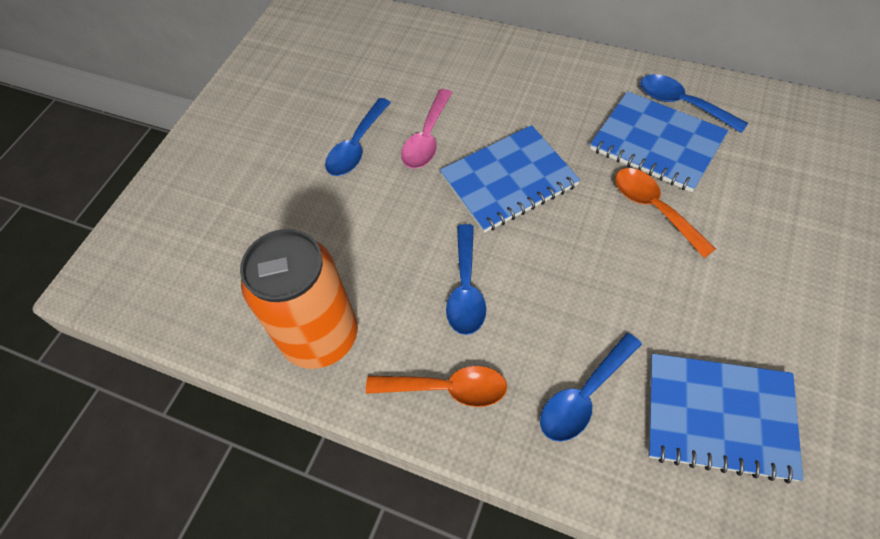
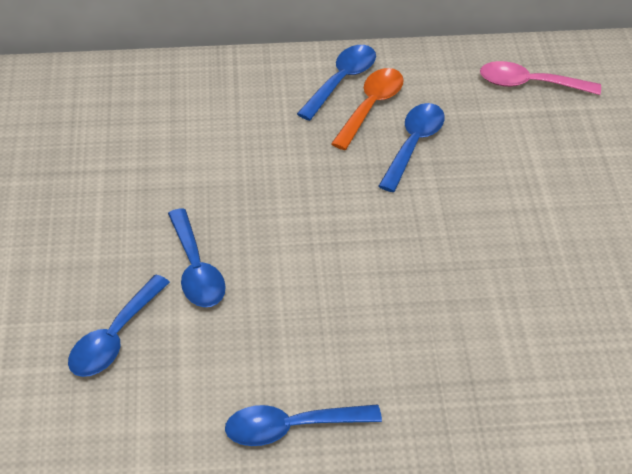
blue notebook: [440,125,580,233] [590,91,728,192] [649,354,803,484] = 3 -> none = 0
blue spoon: [325,98,391,176] [446,224,486,335] [540,333,642,442] [640,74,748,133] = 4 -> [68,274,170,377] [168,208,226,307] [225,404,382,446] [297,45,376,121] [378,103,445,192] = 5
orange can: [240,229,358,369] = 1 -> none = 0
orange spoon: [366,366,507,407] [615,168,716,258] = 2 -> [331,68,404,150] = 1

